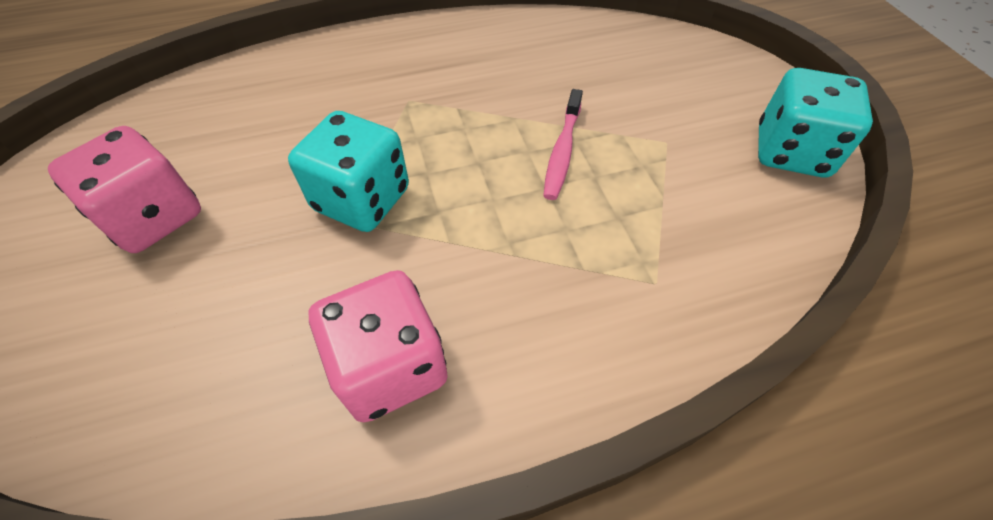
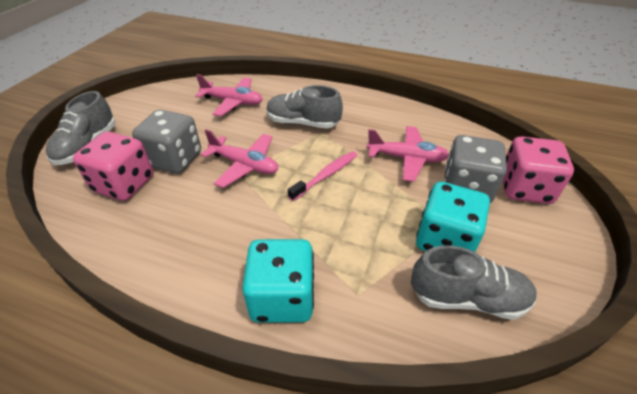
grey dice: none = 0 -> [132,110,201,173] [444,135,507,203] = 2
grey shoe: none = 0 -> [46,91,115,165] [266,85,343,128] [411,245,537,320] = 3
pink plane: none = 0 -> [195,74,263,116] [201,129,278,188] [367,126,449,182] = 3

